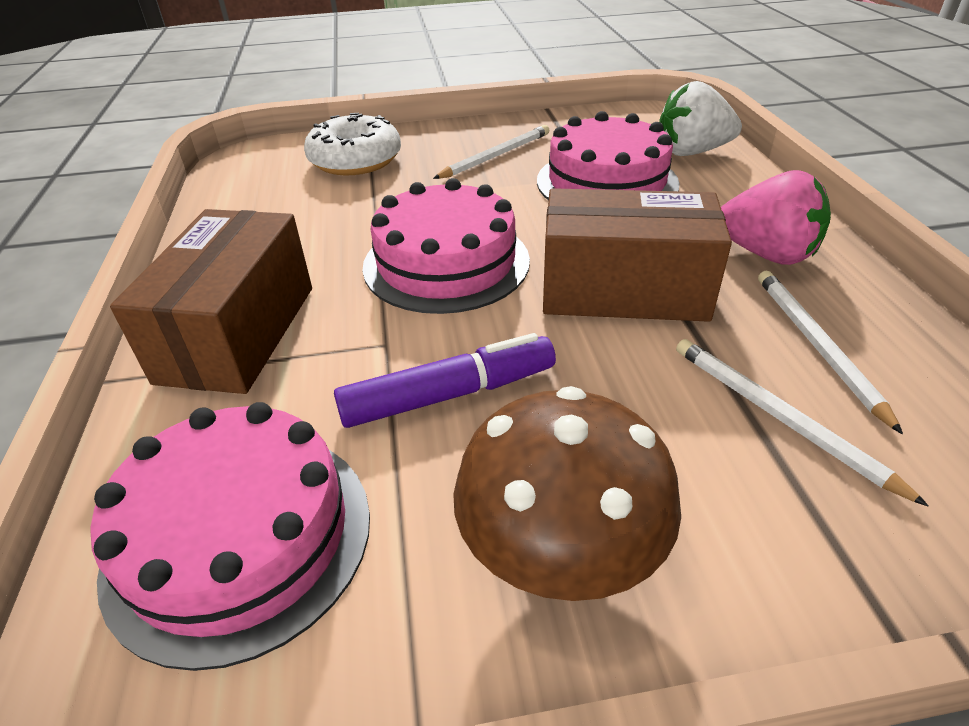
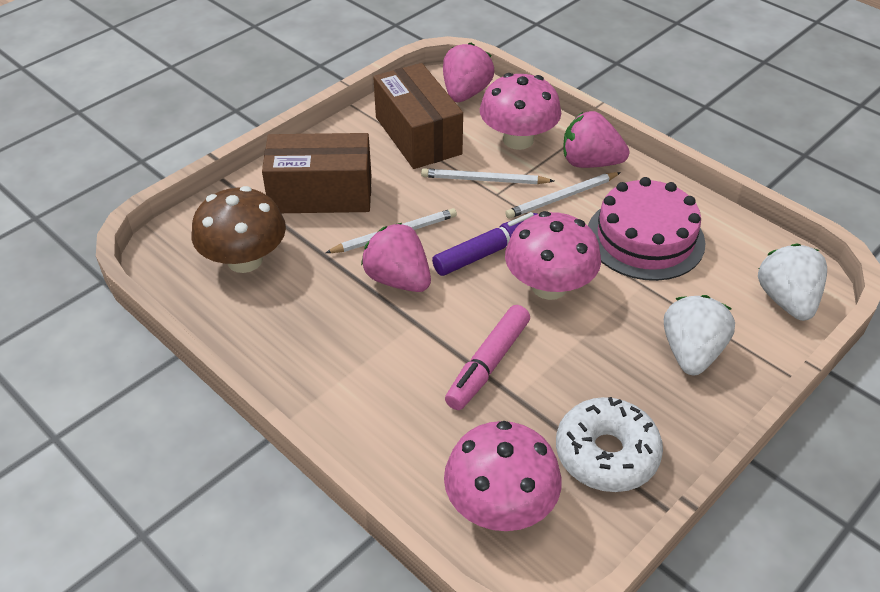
pink cake: [91,402,370,671] [363,178,530,314] [537,111,680,200] = 3 -> [588,177,705,281] = 1
pink marker: none = 0 -> [445,305,530,410] = 1
pink mushroom: none = 0 -> [444,421,562,531] [480,73,561,150] [505,211,601,300] = 3
pink strawberry: [721,170,831,265] = 1 -> [361,223,431,292] [443,42,494,102] [563,111,629,168] = 3
white strawberry: [659,81,742,156] = 1 -> [664,295,735,375] [758,243,827,321] = 2

